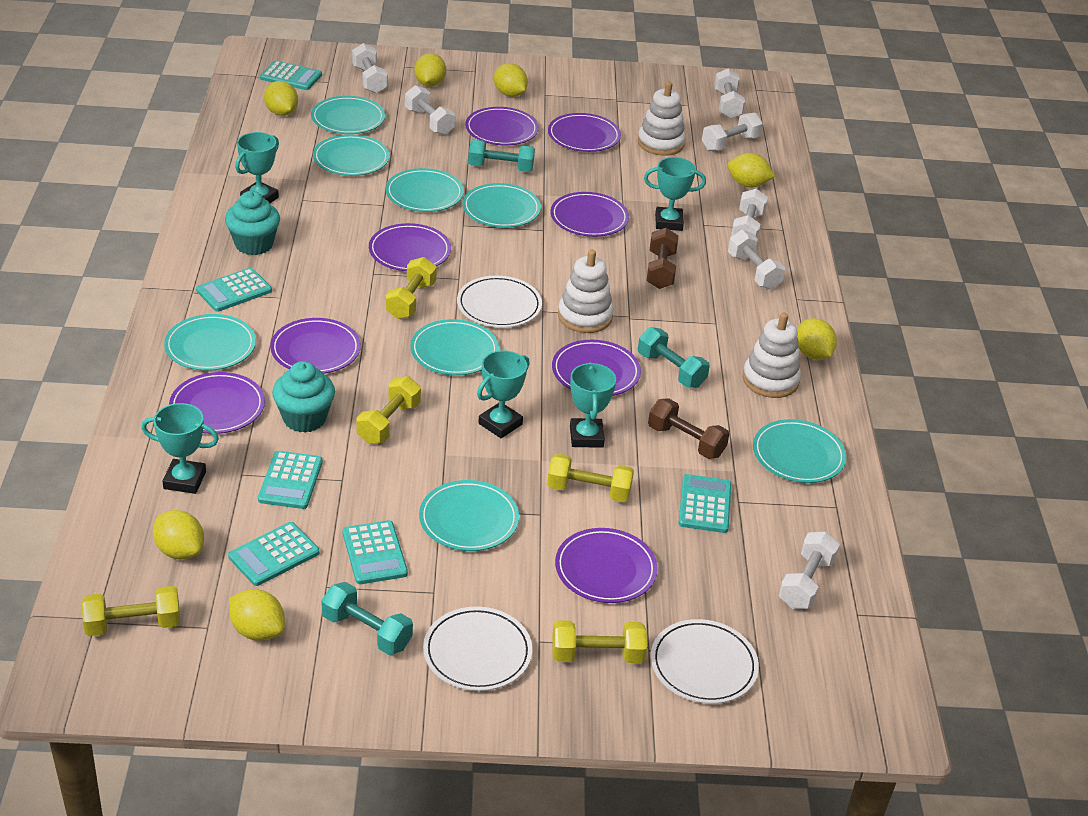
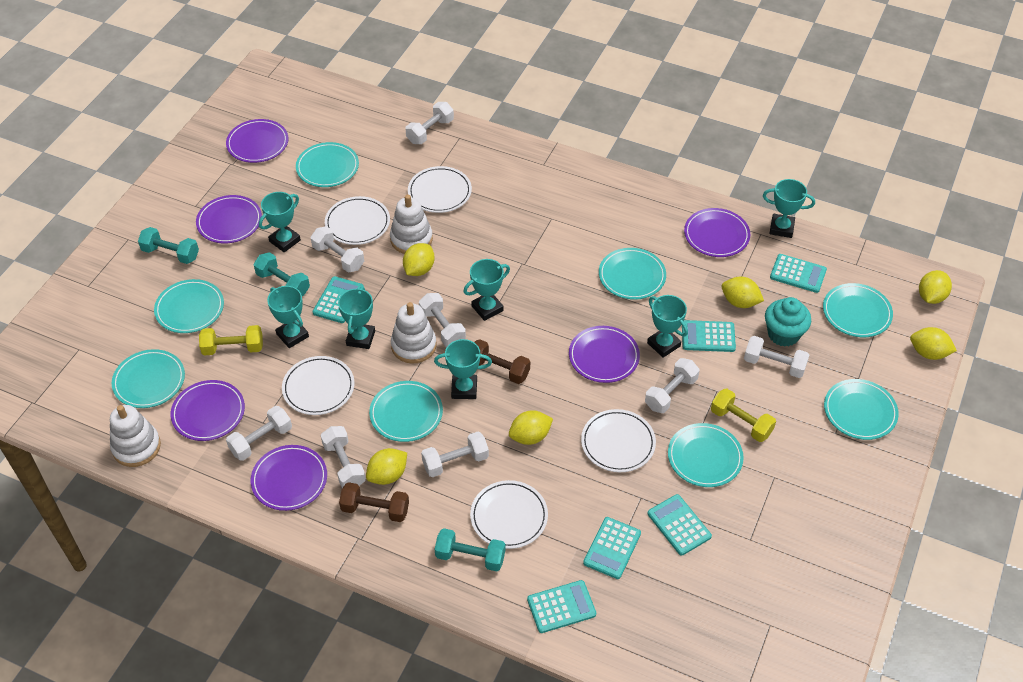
purple plate: [169,372,265,434] [270,318,361,374] [369,223,451,271] [465,107,539,145] [548,113,621,152] [550,192,629,237] [552,340,641,396] [555,528,658,603] = 8 -> [171,380,245,441] [196,195,262,244] [226,119,288,163] [251,445,327,511] [569,326,640,383] [684,208,750,257] = 6
turquoise cupcake: [225,191,280,255] [272,361,335,433] = 2 -> [765,297,811,347] = 1
turquoise trophy: [141,403,219,494] [235,132,279,203] [477,350,530,438] [570,362,616,448] [644,157,706,231] = 5 -> [259,192,301,252] [267,286,309,348] [338,287,375,349] [434,339,492,399] [464,259,510,321] [647,295,688,358] [763,179,815,238] = 7
white dumbbell: [352,43,388,93] [405,85,455,135] [702,113,763,151] [714,68,745,119] [728,230,785,290] [731,188,768,238] [779,532,840,609] = 7 -> [226,406,292,461] [311,226,364,273] [321,426,366,488] [406,102,454,144] [419,293,466,347] [421,432,489,477] [645,358,700,413] [744,336,809,378] = 8
white plate: [423,606,532,691] [457,275,542,328] [651,619,759,704] = 3 -> [282,356,354,415] [325,196,390,245] [408,166,472,213] [470,480,548,549] [581,409,656,472] = 5
yellow dumbbell: [82,586,180,636] [356,376,421,444] [385,257,437,319] [547,453,634,502] [552,620,647,663] = 5 -> [199,325,263,355] [711,389,776,442] = 2
yellow lemon: [153,510,204,560] [229,589,285,641] [264,81,298,116] [414,53,446,87] [494,63,528,97] [727,153,775,187] [797,318,837,360] = 7 -> [366,448,407,485] [403,243,435,276] [509,410,553,445] [722,277,764,308] [910,327,957,360] [919,270,952,304] = 6

